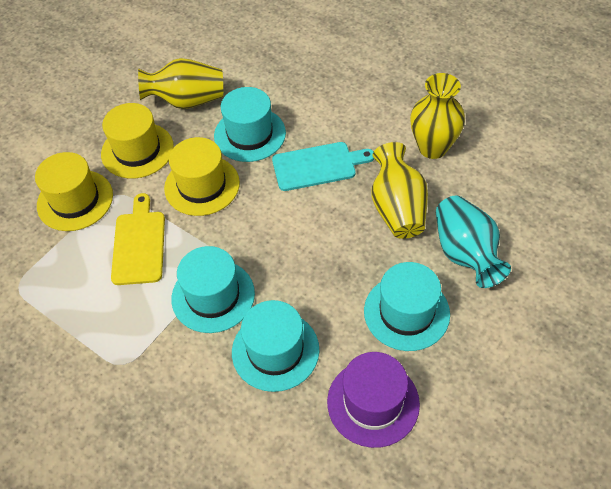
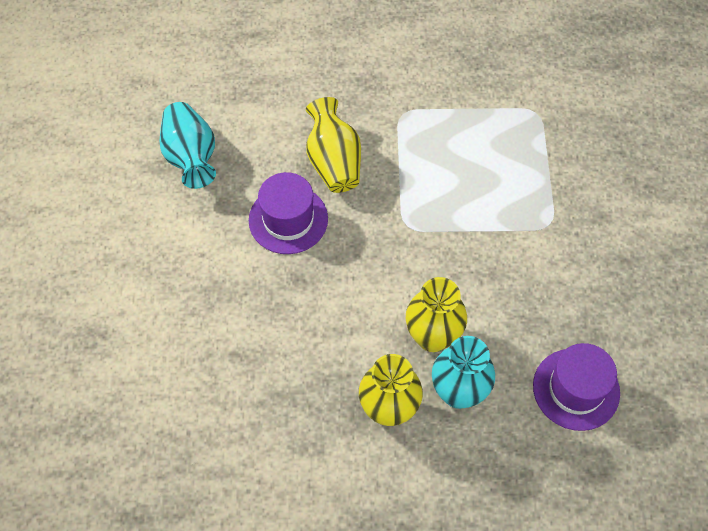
purple hat: [327,352,420,448] = 1 -> [249,172,328,254] [533,343,620,431] = 2
turquoise cutting board: [272,142,374,191] = 1 -> none = 0
turquoise hat: [171,246,255,333] [214,87,286,162] [232,300,319,392] [364,262,450,351] = 4 -> none = 0
turquoise vase: [436,196,511,288] = 1 -> [160,102,216,189] [432,336,495,409] = 2
yellow cutting board: [111,193,165,285] = 1 -> none = 0
yellow hat: [35,152,113,231] [101,103,174,178] [164,137,240,216] = 3 -> none = 0

